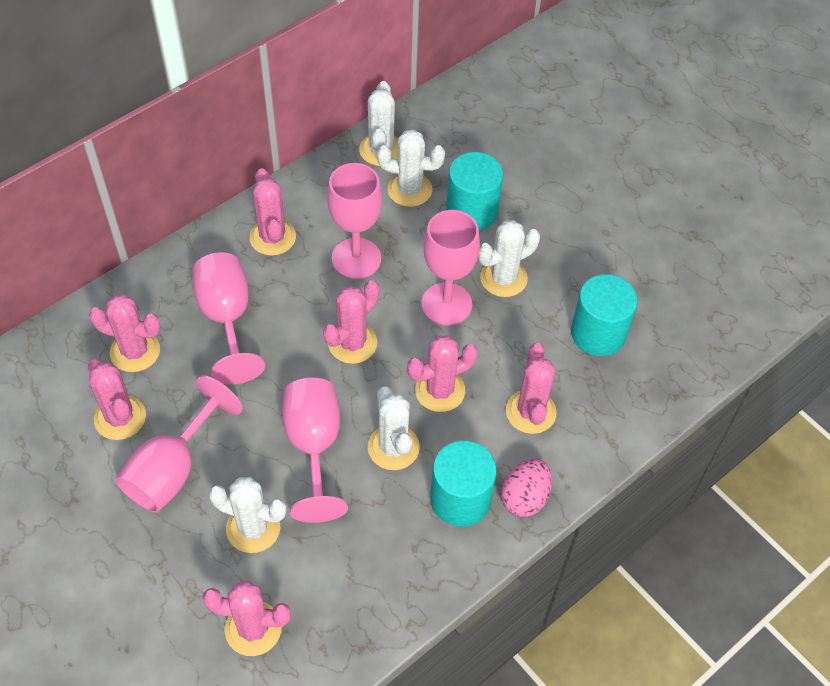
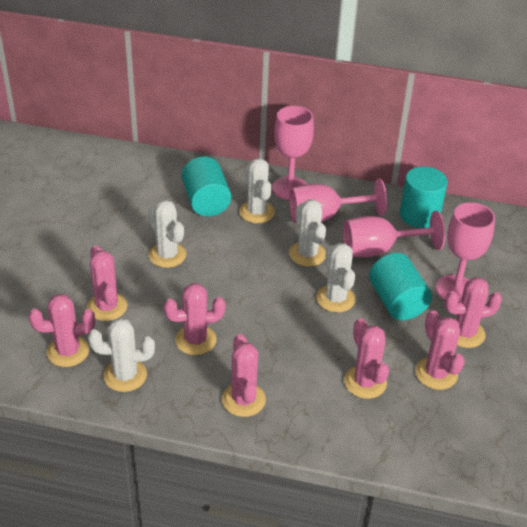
pink egg: [501,459,552,517] = 1 -> none = 0
pink goblet: [115,375,243,513] [193,252,265,385] [282,378,348,523] [327,163,382,279] [421,210,480,326] = 5 -> [272,106,314,200] [289,178,387,223] [343,211,445,257] [436,202,495,302] = 4

